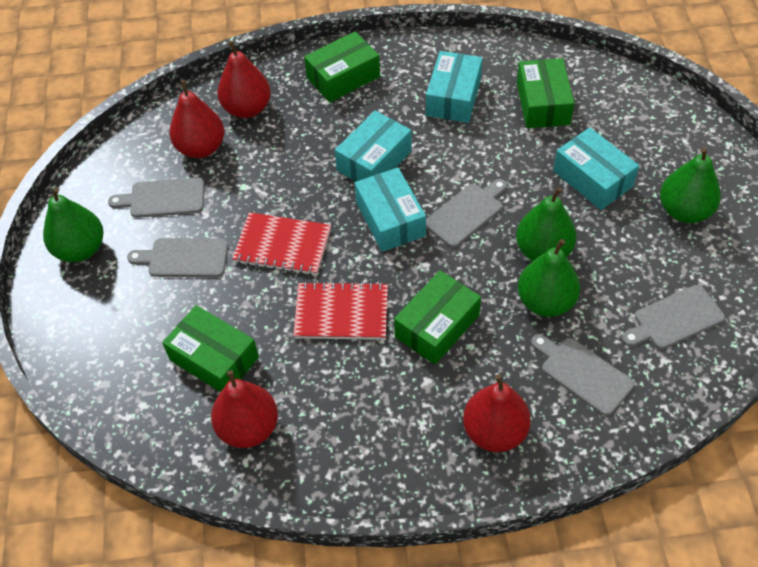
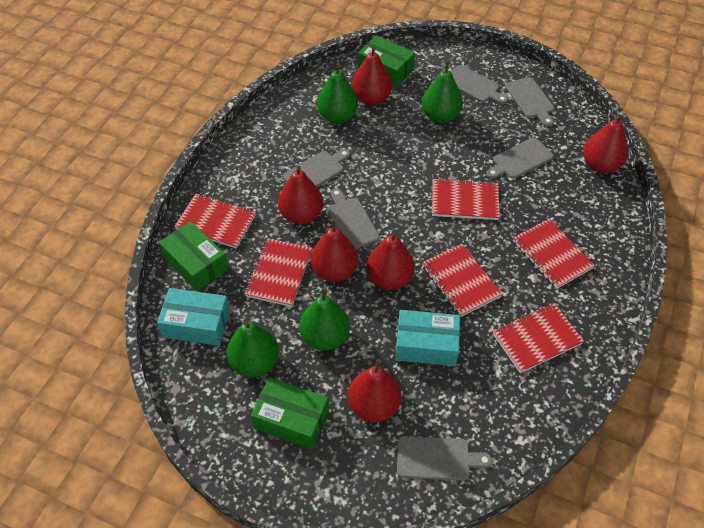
green box: [162,305,259,392] [304,31,380,102] [394,270,481,365] [517,58,575,128] = 4 -> [159,221,228,291] [251,377,329,449] [358,35,415,88] = 3
grey cutting board: [108,178,204,218] [127,238,228,277] [426,179,507,248] [531,334,634,416] [622,285,725,349] = 5 -> [283,149,350,187] [327,188,379,249] [397,436,492,481] [451,65,508,104] [486,138,554,179] [505,77,554,127] = 6
red notebook: [232,212,331,276] [293,281,388,340] = 2 -> [174,194,256,248] [244,238,312,307] [422,244,503,317] [432,178,500,220] [493,303,584,373] [513,219,595,289] = 6
red pear: [169,80,224,158] [211,370,278,448] [217,41,271,118] [463,374,531,452] = 4 -> [278,166,323,224] [311,219,358,282] [348,359,401,422] [352,47,392,105] [366,232,415,290] [583,115,628,173] = 6
turquoise box: [335,111,412,182] [355,167,426,252] [426,51,483,123] [553,127,639,210] = 4 -> [157,288,230,346] [395,310,460,366] = 2

